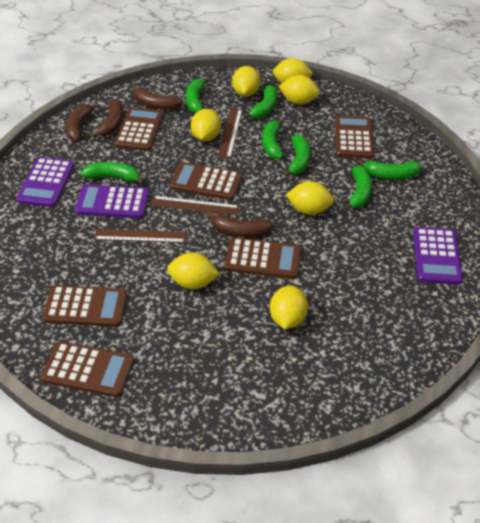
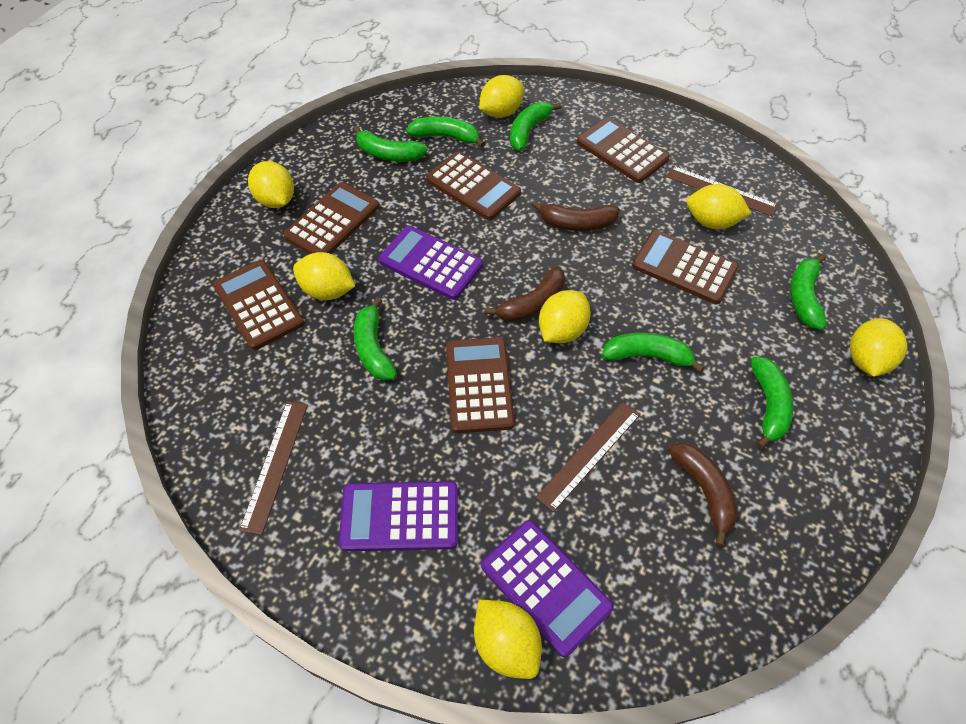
brown banana: [66,103,99,141] [92,99,123,138] [132,85,183,110] [206,211,274,237] = 4 -> [485,266,565,322] [532,201,620,231] [668,442,738,547] = 3

